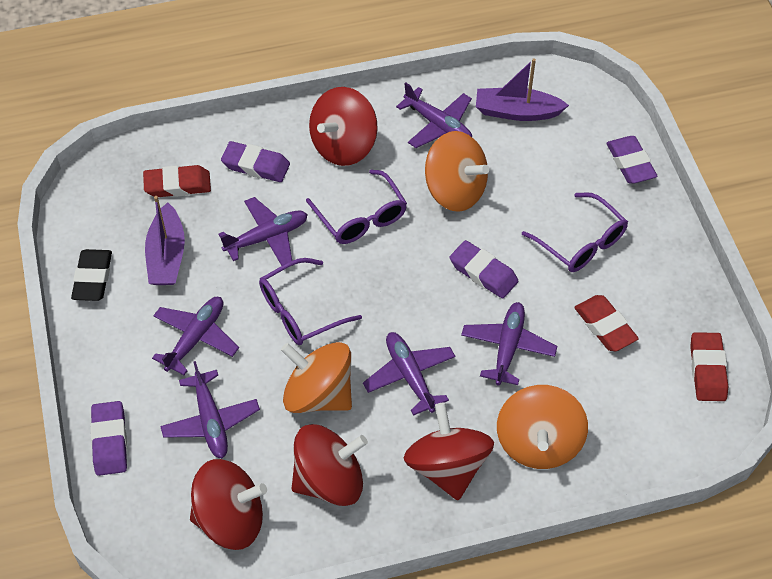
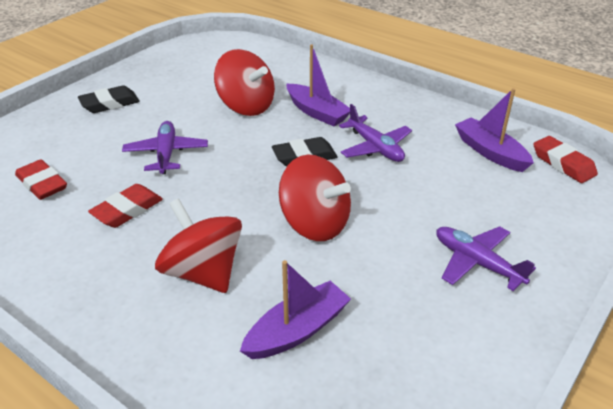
black eraser: [71,249,112,301] = 1 -> [78,86,140,113] [272,137,338,167] = 2
orange spinning top: [281,342,352,413] [425,131,489,212] [497,385,588,469] = 3 -> none = 0
purple boat: [145,196,185,285] [476,58,569,121] = 2 -> [240,260,351,359] [286,44,350,126] [455,88,534,172] = 3
purple eraser: [90,401,127,476] [221,141,290,182] [450,240,518,299] [606,136,657,184] = 4 -> none = 0
purple glasses: [259,258,362,345] [306,169,407,244] [522,192,628,272] = 3 -> none = 0
purple plane: [152,297,239,375] [160,361,260,458] [218,197,308,266] [363,332,455,416] [396,82,472,148] [461,302,557,386] = 6 -> [122,121,208,174] [339,104,412,162] [436,226,536,291] = 3
red spinning top: [190,459,267,550] [291,424,368,506] [309,87,378,166] [404,403,494,500] = 4 -> [155,198,242,293] [214,49,275,116] [279,155,351,241] = 3

